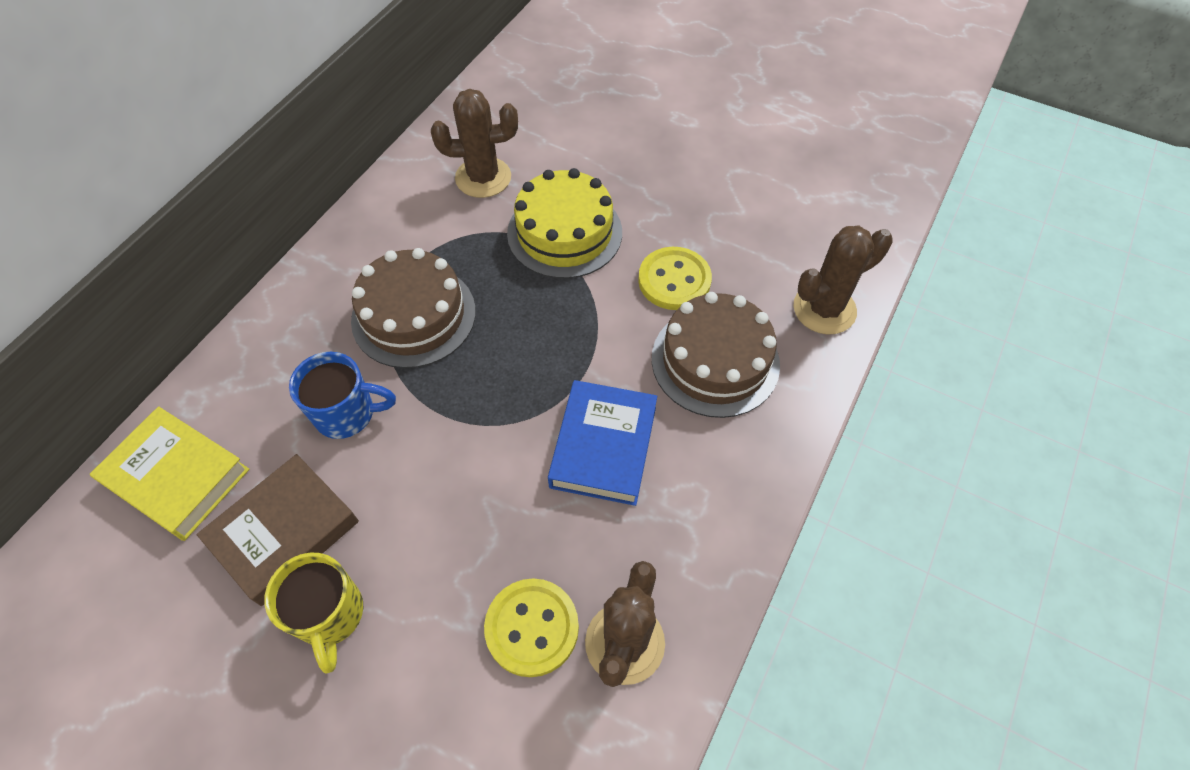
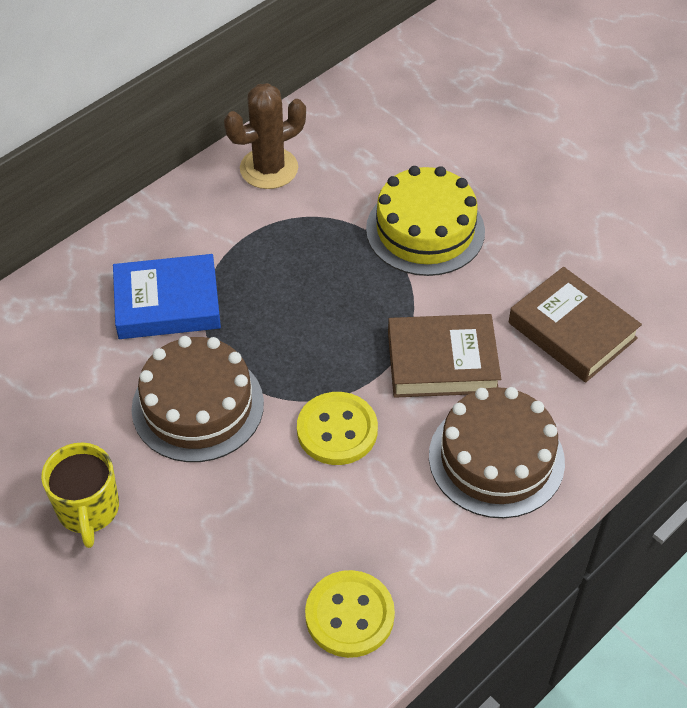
blue mug: [289,352,396,439] = 1 -> none = 0
brown book: [196,454,359,606] = 1 -> [388,314,501,398] [509,267,642,383] = 2
brown cactus: [431,89,518,198] [585,561,665,687] [793,226,893,335] = 3 -> [224,83,306,189] = 1
yellow book: [90,406,250,541] = 1 -> none = 0

